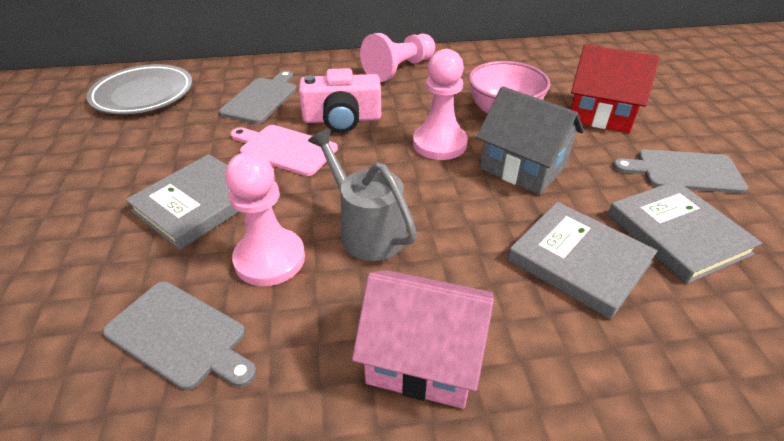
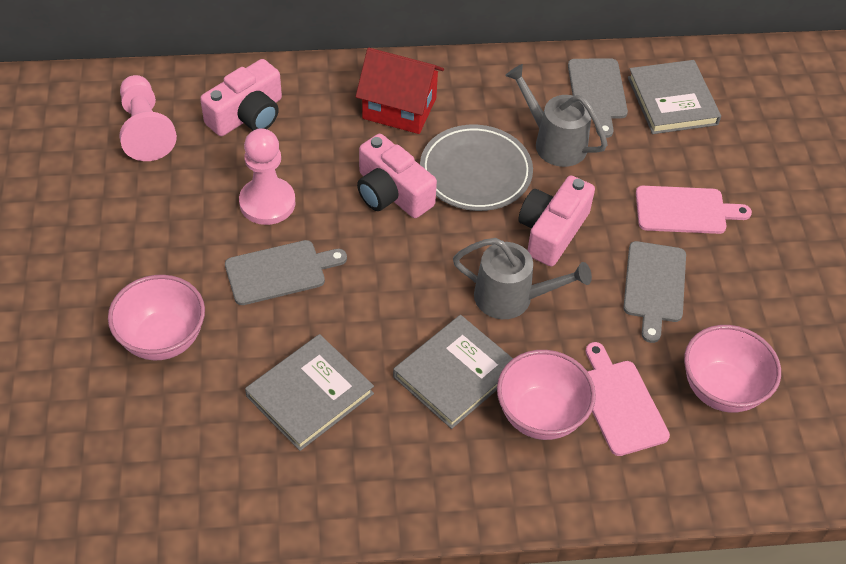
grey house: [476,86,584,195] = 1 -> none = 0
grey watering can: [308,129,417,261] = 1 -> [453,238,592,319] [505,64,608,167] = 2
pink bowl: [469,61,551,114] = 1 -> [108,275,205,360] [497,350,596,440] [684,325,781,413] = 3
pink camera: [299,68,381,133] = 1 -> [200,59,282,136] [357,134,437,218] [518,175,595,266] = 3
pink cutting board: [231,125,338,176] = 1 -> [585,342,670,456] [636,186,752,234] = 2
pink house: [352,270,494,409] = 1 -> none = 0
pink pawn: [225,152,305,286] [360,33,435,82] [413,49,468,160] = 3 -> [119,75,177,161] [239,128,296,225] = 2

